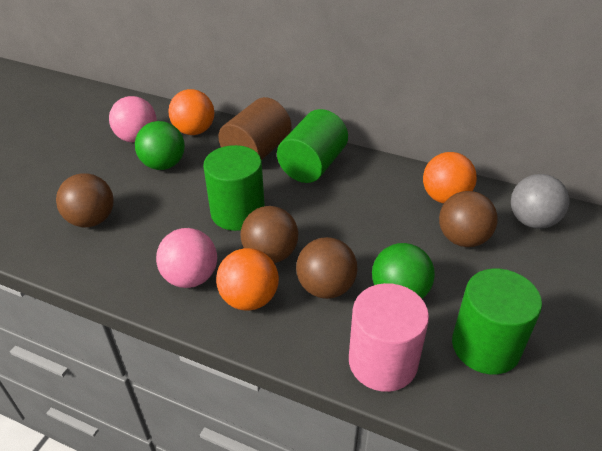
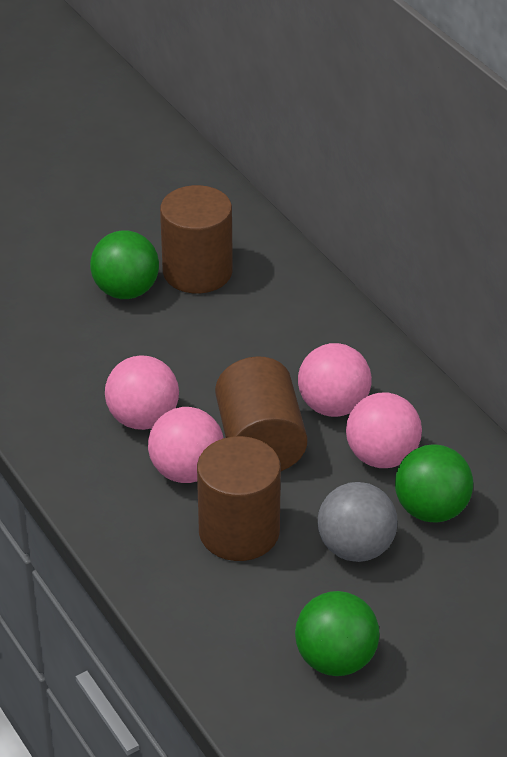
brown ball: [56,173,114,227] [241,206,298,263] [296,237,358,299] [439,191,498,247] = 4 -> none = 0
brown cylinder: [218,97,291,160] = 1 -> [160,185,233,293] [197,436,281,561] [215,356,308,471] = 3
green ball: [135,121,185,170] [372,243,435,298] = 2 -> [90,230,159,299] [295,591,380,676] [395,444,473,523] = 3
green cylinder: [203,145,265,231] [277,109,348,183] [452,269,542,374] = 3 -> none = 0
orange ball: [168,89,214,135] [216,248,279,311] [423,152,477,204] = 3 -> none = 0
pink ball: [109,96,157,143] [156,228,217,288] = 2 -> [105,355,179,430] [148,407,223,483] [298,343,372,417] [346,392,422,468] = 4
pink cylinder: [349,283,429,392] = 1 -> none = 0

